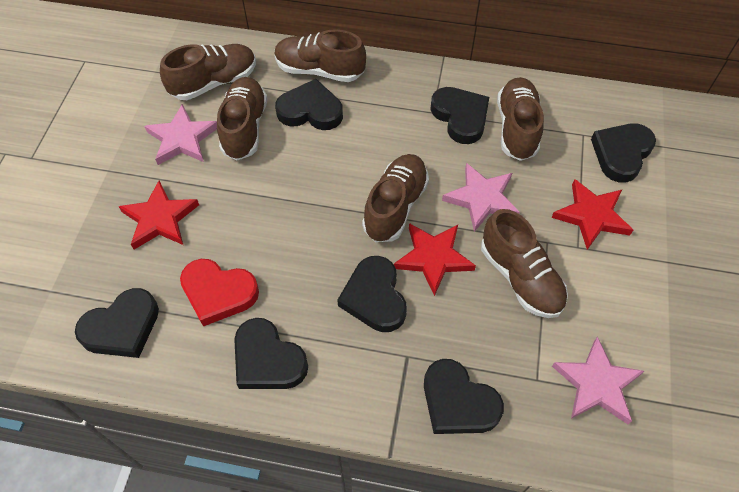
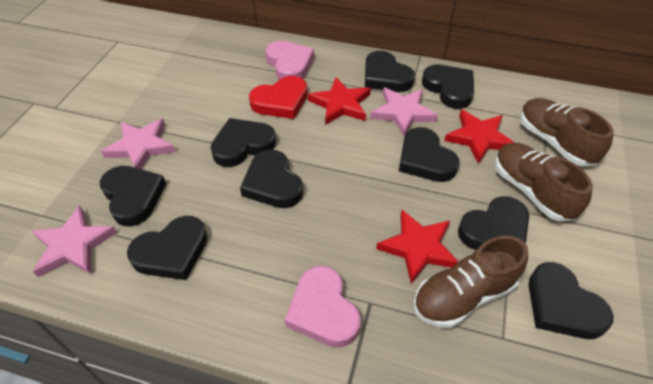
black heart: [75,288,159,358] [234,318,308,389] [275,79,343,130] [337,256,407,332] [424,359,504,434] [430,87,489,144] [591,123,656,183] = 7 -> [100,166,166,226] [127,216,207,280] [211,118,276,167] [240,150,303,208] [365,51,415,92] [399,127,459,182] [422,65,474,109] [458,196,529,250] [528,262,613,339] = 9
brown shoe: [160,44,256,100] [217,77,267,161] [275,29,366,82] [362,154,429,242] [481,209,568,318] [497,77,544,161] = 6 -> [413,235,528,328] [495,143,593,221] [520,98,613,166] = 3
pink heart: none = 0 -> [265,41,314,80] [285,266,361,348] = 2

